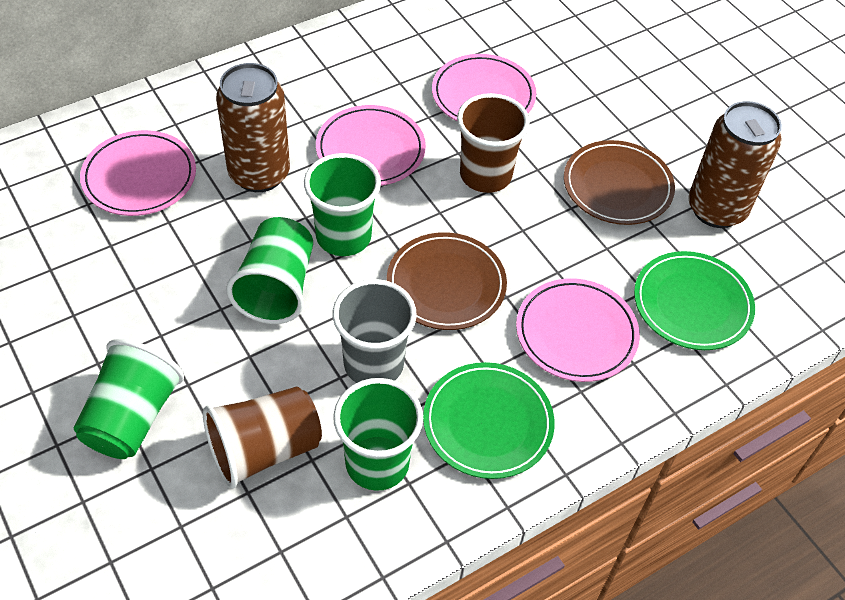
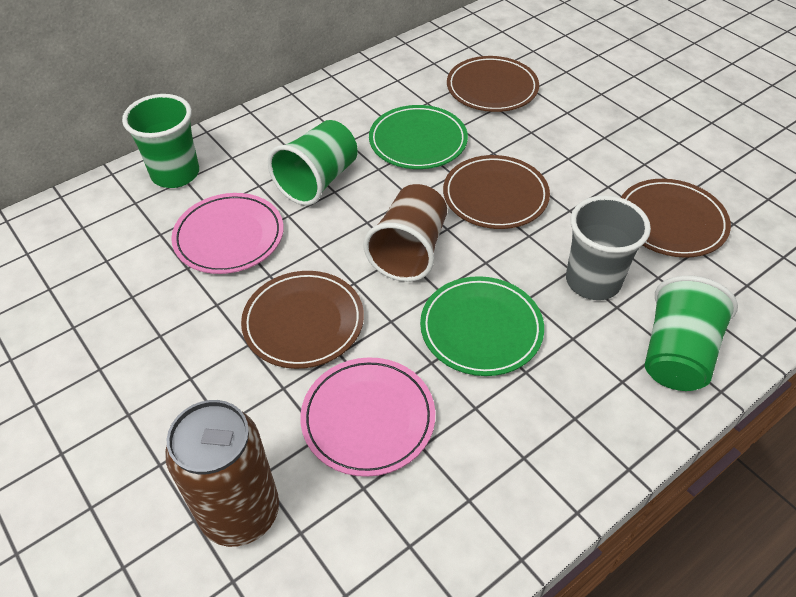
brown can: [216,63,290,192] [689,101,782,228] = 2 -> [165,400,279,547] = 1
brown cup: [203,387,322,489] [457,93,530,193] = 2 -> [364,184,447,282] = 1
brown plate: [387,232,507,330] [564,140,675,225] = 2 -> [241,271,364,369] [443,155,550,229] [447,56,539,112] [621,179,731,258] = 4
green cup: [74,339,184,459] [226,217,313,324] [304,153,381,256] [333,378,423,491] = 4 -> [122,94,199,188] [268,120,358,206] [645,275,738,391] = 3
pink plate: [80,130,196,216] [316,105,426,186] [432,54,536,121] [516,278,640,382] = 4 -> [171,193,284,274] [300,357,435,477] = 2

